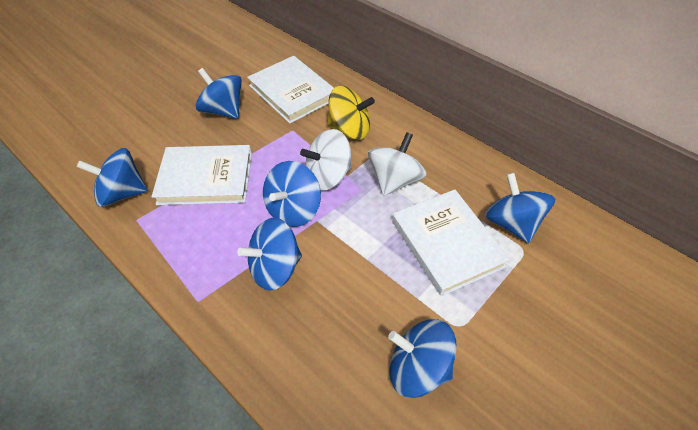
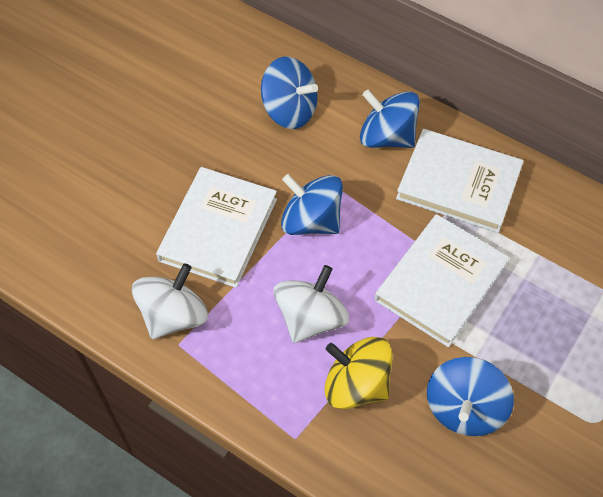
blue spinning top: [76,148,148,207] [195,68,242,119] [237,218,302,291] [263,161,321,227] [388,319,457,398] [485,173,555,243] = 6 -> [261,56,318,129] [281,174,343,235] [360,90,420,148] [427,357,514,436] = 4

